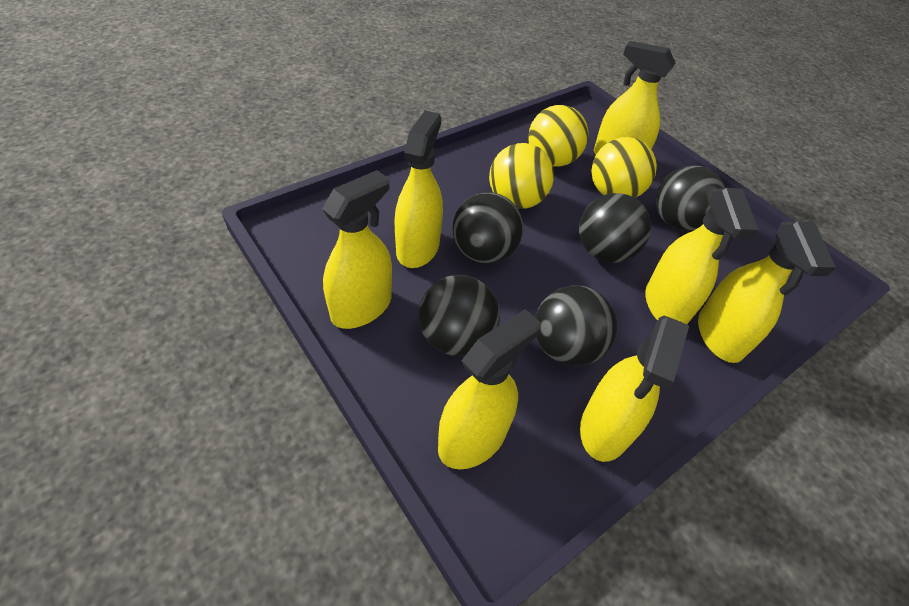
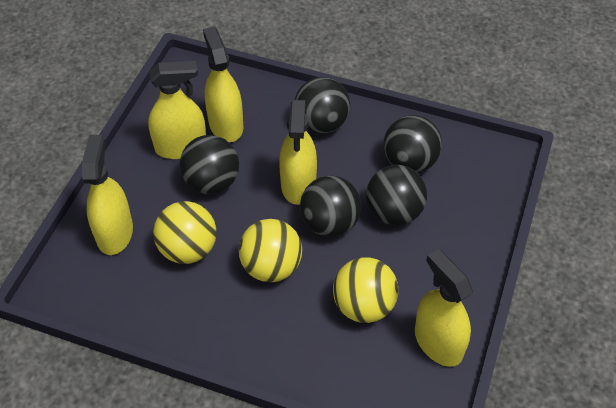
yellow spray bottle: [322,170,392,329] [395,110,443,268] [438,309,541,469] [580,315,689,462] [594,41,675,154] [645,188,758,324] [698,221,836,363] = 7 -> [82,135,133,255] [148,61,206,159] [203,27,243,142] [279,100,317,205] [415,249,473,367] = 5

